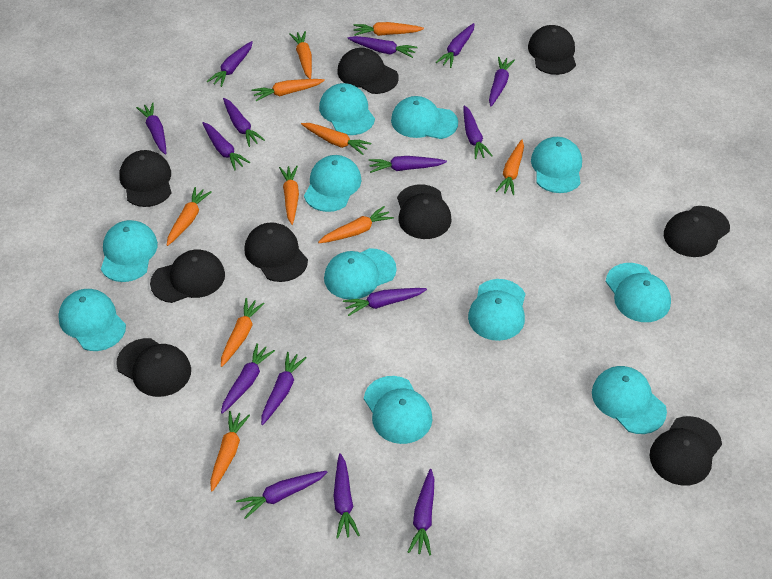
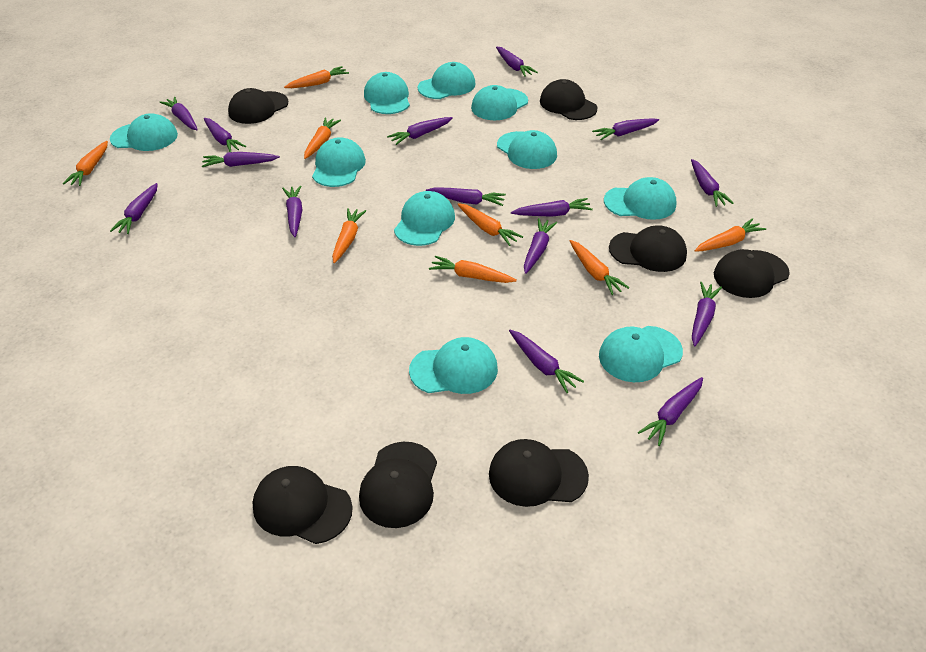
black cap: [116,338,191,397] [119,150,172,207] [150,249,225,303] [244,222,308,282] [337,48,399,94] [397,184,452,239] [528,25,576,75] [649,416,722,486] [664,206,730,257] = 9 -> [228,88,288,124] [252,466,353,544] [359,442,437,528] [489,439,589,507] [540,79,598,120] [609,225,687,272] [714,249,790,298] = 7
orange carrot: [167,187,212,246] [210,411,250,492] [221,298,265,367] [251,79,325,101] [279,166,299,225] [289,31,312,79] [301,123,371,155] [318,206,394,243] [353,22,424,36] [496,140,524,195] = 10 -> [63,141,108,186] [284,66,349,88] [304,117,341,159] [332,208,366,263] [429,256,517,283] [457,203,523,246] [570,240,629,295] [695,218,766,252] = 8
turquoise cap: [58,289,126,351] [101,220,158,282] [304,155,361,212] [319,83,375,135] [324,248,397,300] [364,376,432,444] [391,96,458,139] [468,279,525,341] [531,137,582,193] [592,366,667,434] [606,263,671,322] = 11 -> [110,113,178,151] [312,137,366,187] [364,72,410,114] [394,191,455,246] [409,337,498,394] [418,62,476,99] [471,85,528,120] [497,130,557,169] [599,326,683,382] [604,177,676,220] = 10

